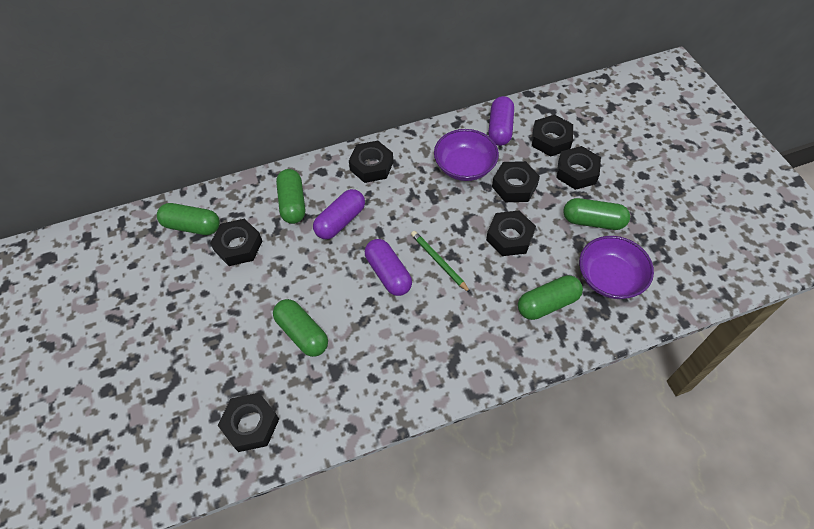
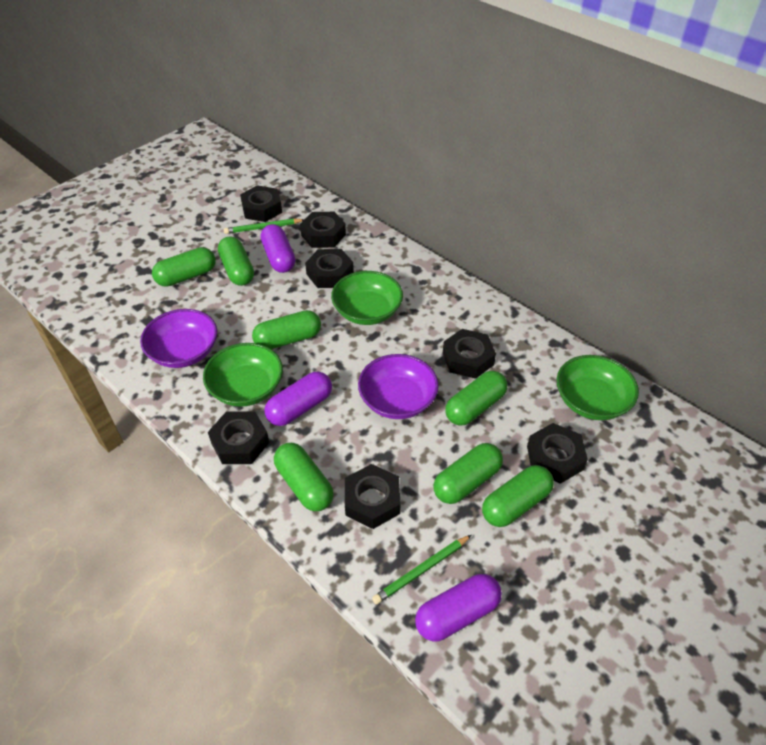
green bowl: none = 0 -> [203,343,283,407] [331,271,403,325] [557,355,639,420] = 3
green capsule: [157,203,220,235] [273,299,328,357] [276,169,305,224] [518,275,583,320] [563,198,630,230] = 5 -> [152,247,216,287] [218,236,254,286] [252,310,321,349] [274,443,334,511] [433,443,503,504] [445,371,507,426] [482,465,554,527] = 7
green pencil: [411,231,470,293] = 1 -> [224,218,304,234] [372,535,471,605] = 2

